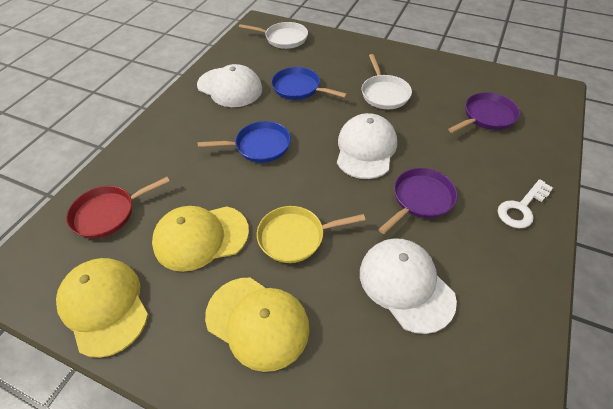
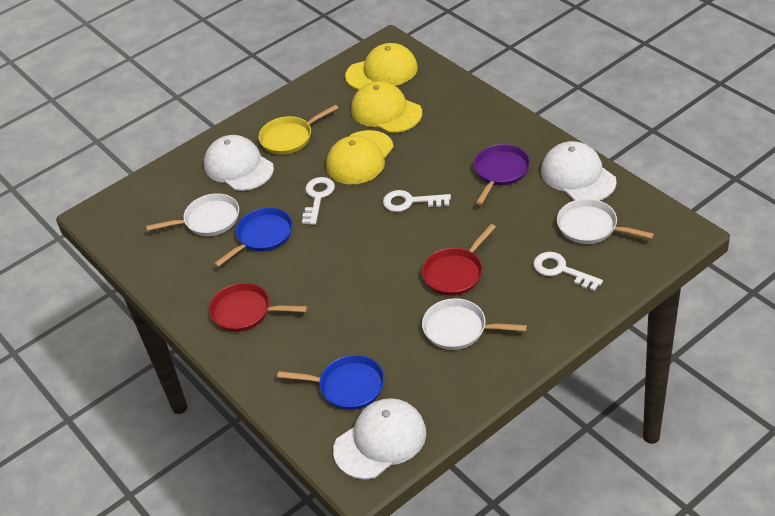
purple pan: [378,168,458,234] [448,92,520,133] = 2 -> [474,144,530,205] = 1
red pan: [66,177,170,238] = 1 -> [209,283,307,332] [422,224,496,296] = 2
white key: [498,179,553,228] = 1 -> [302,177,335,225] [383,190,451,212] [533,252,603,291] = 3
white pan: [239,22,308,49] [362,54,412,109] = 2 -> [146,193,239,236] [422,298,527,350] [557,199,654,244] = 3

